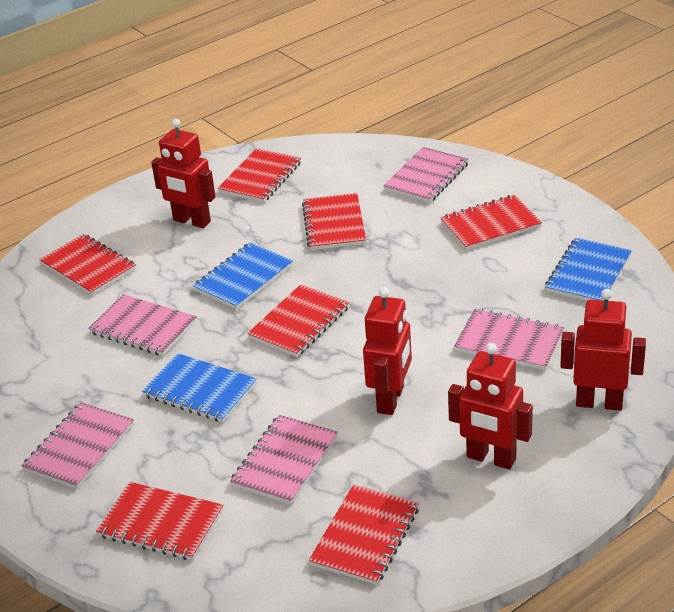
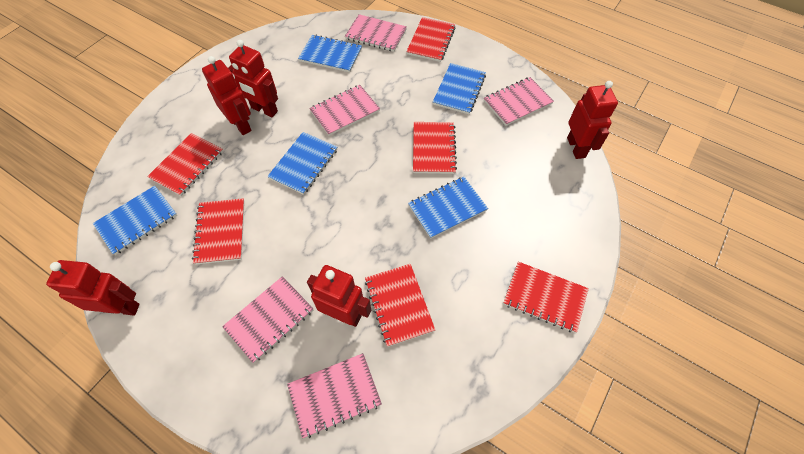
blue notebook: [142,353,257,423] [193,242,293,310] [545,238,632,301] = 3 -> [93,186,177,255] [267,132,337,195] [298,35,362,73] [408,177,488,239] [433,63,486,114] = 5
red notebook: [39,234,136,296] [96,482,223,560] [218,148,301,203] [247,284,350,357] [302,193,366,250] [309,484,419,585] [440,195,542,250] = 7 -> [147,133,223,196] [192,198,245,265] [365,264,435,347] [406,17,456,62] [413,122,457,174] [503,262,589,333] = 6
red robot: [151,119,216,228] [363,287,412,415] [448,343,533,469] [560,289,646,411] = 4 -> [46,260,139,315] [202,56,252,135] [228,40,278,117] [307,265,371,327] [567,81,618,159] = 5

